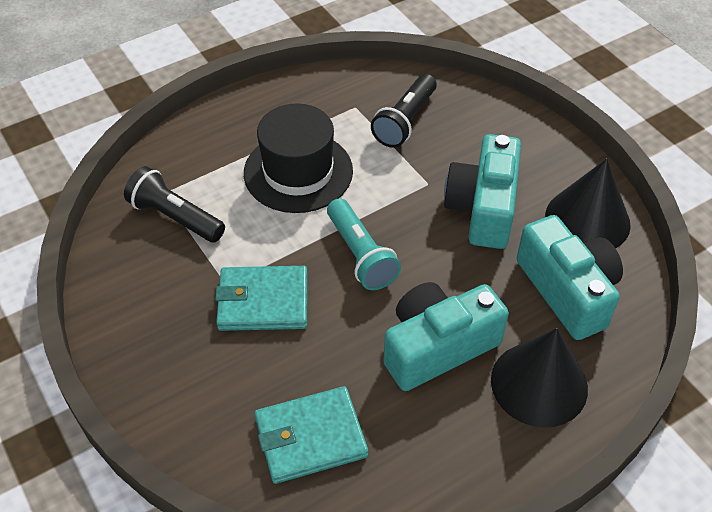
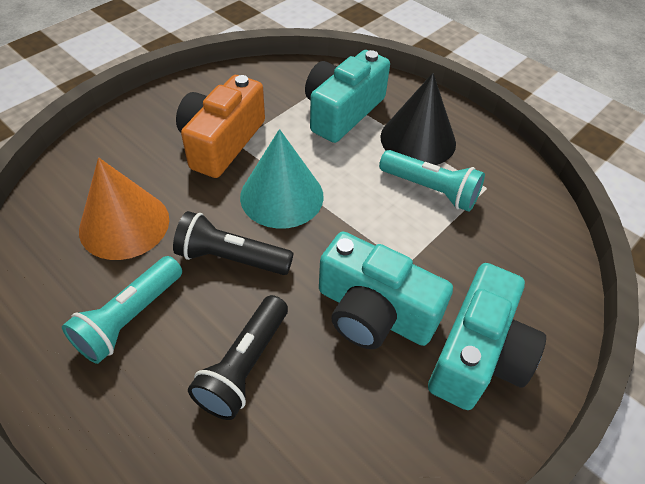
black cone: [491,328,588,428] [545,159,631,248] = 2 -> [380,73,456,165] = 1
black hat: [244,104,353,213] = 1 -> none = 0
orange camera: none = 0 -> [176,75,265,178] = 1
orange cone: none = 0 -> [79,157,169,260] = 1
turquoise cone: none = 0 -> [240,129,324,229] = 1
turquoise flashlight: [327,198,401,290] = 1 -> [62,256,182,364] [379,150,485,212] = 2
turquoise wallet: [215,266,308,331] [255,386,368,484] = 2 -> none = 0

